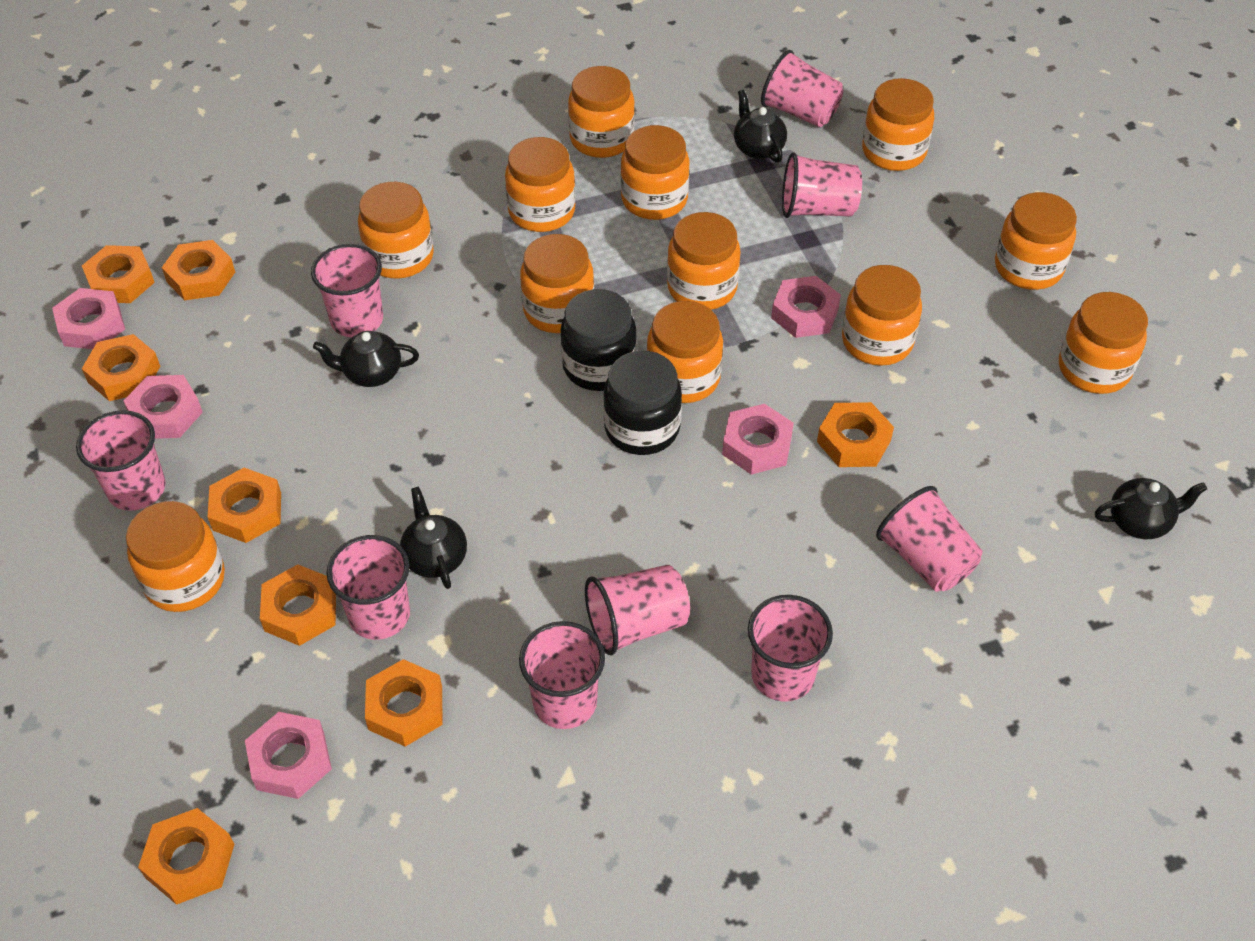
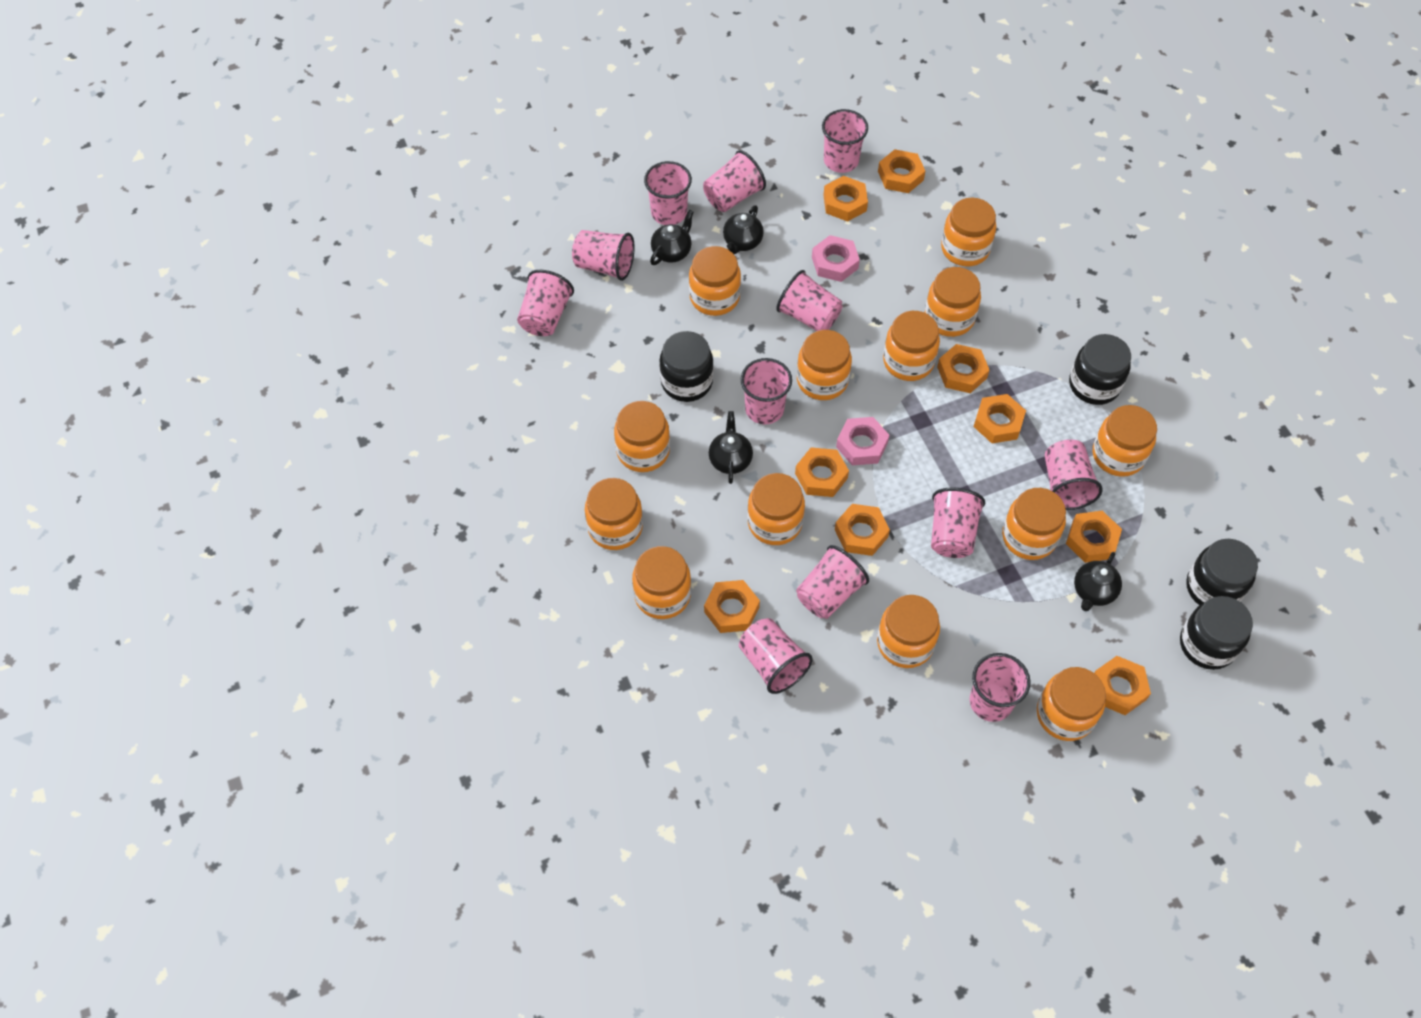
black jar: [561,289,637,391] [603,351,682,455] = 2 -> [659,331,714,402] [1069,334,1131,405] [1180,596,1253,670] [1186,539,1258,605] = 4
orange jar: [126,501,225,612] [358,182,434,279] [505,137,576,232] [520,234,594,333] [568,66,635,158] [621,125,690,220] [646,301,723,403] [667,212,741,310] [842,265,922,366] [862,78,934,171] [995,192,1077,290] [1059,292,1148,394] = 12 -> [585,478,643,550] [614,401,670,472] [632,546,691,619] [689,246,741,316] [747,473,805,545] [797,330,852,400] [877,595,940,668] [883,311,940,381] [925,267,981,337] [941,198,996,266] [1002,488,1066,560] [1037,667,1106,741] [1093,405,1157,477] = 13
orange nut: [82,245,155,303] [82,334,160,401] [138,808,234,905] [162,240,235,300] [208,468,281,543] [260,564,336,646] [365,659,442,747] [817,402,894,467] = 8 -> [704,580,760,633] [795,447,849,497] [823,176,868,222] [835,504,890,556] [878,149,925,193] [937,344,990,393] [974,394,1026,444] [1066,511,1122,563] [1094,656,1151,715] = 9
pink cup: [76,410,166,511] [311,244,383,337] [327,535,410,640] [519,621,605,729] [585,565,690,655] [748,595,833,702] [761,50,843,127] [782,152,862,218] [876,486,983,592] = 9 -> [517,270,574,336] [572,230,635,281] [644,161,692,225] [703,150,766,212] [739,618,813,694] [741,358,792,424] [776,270,842,331] [796,545,869,619] [822,109,868,173] [931,488,985,558] [970,653,1031,722] [1045,439,1103,510] = 12
pink nut: [52,288,125,349] [124,375,203,439] [245,712,332,799] [722,404,794,475] [771,276,841,338] = 5 -> [812,235,860,282] [836,417,889,465] = 2

